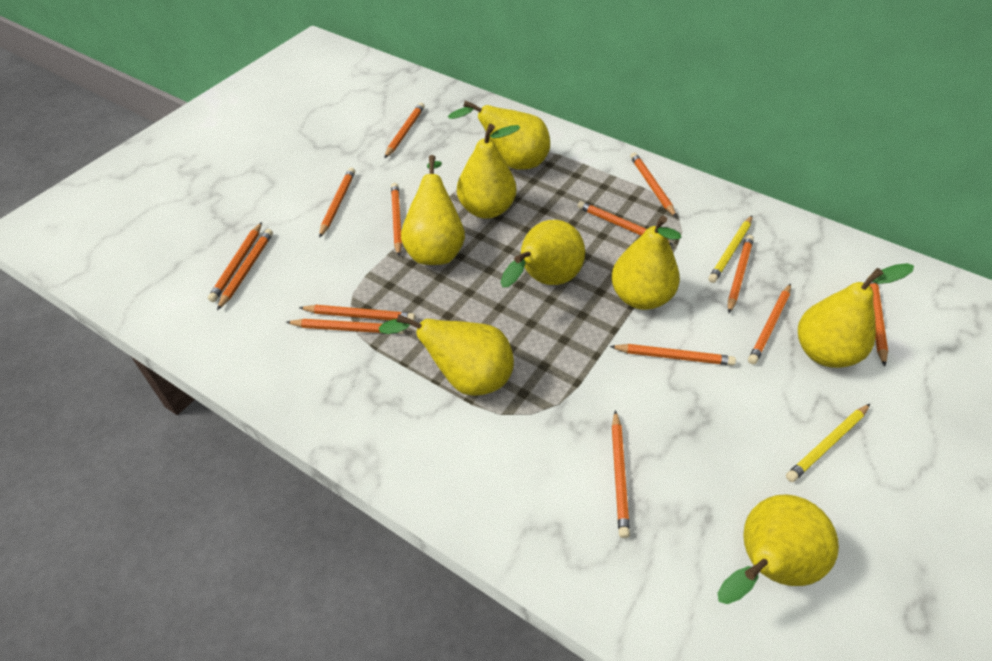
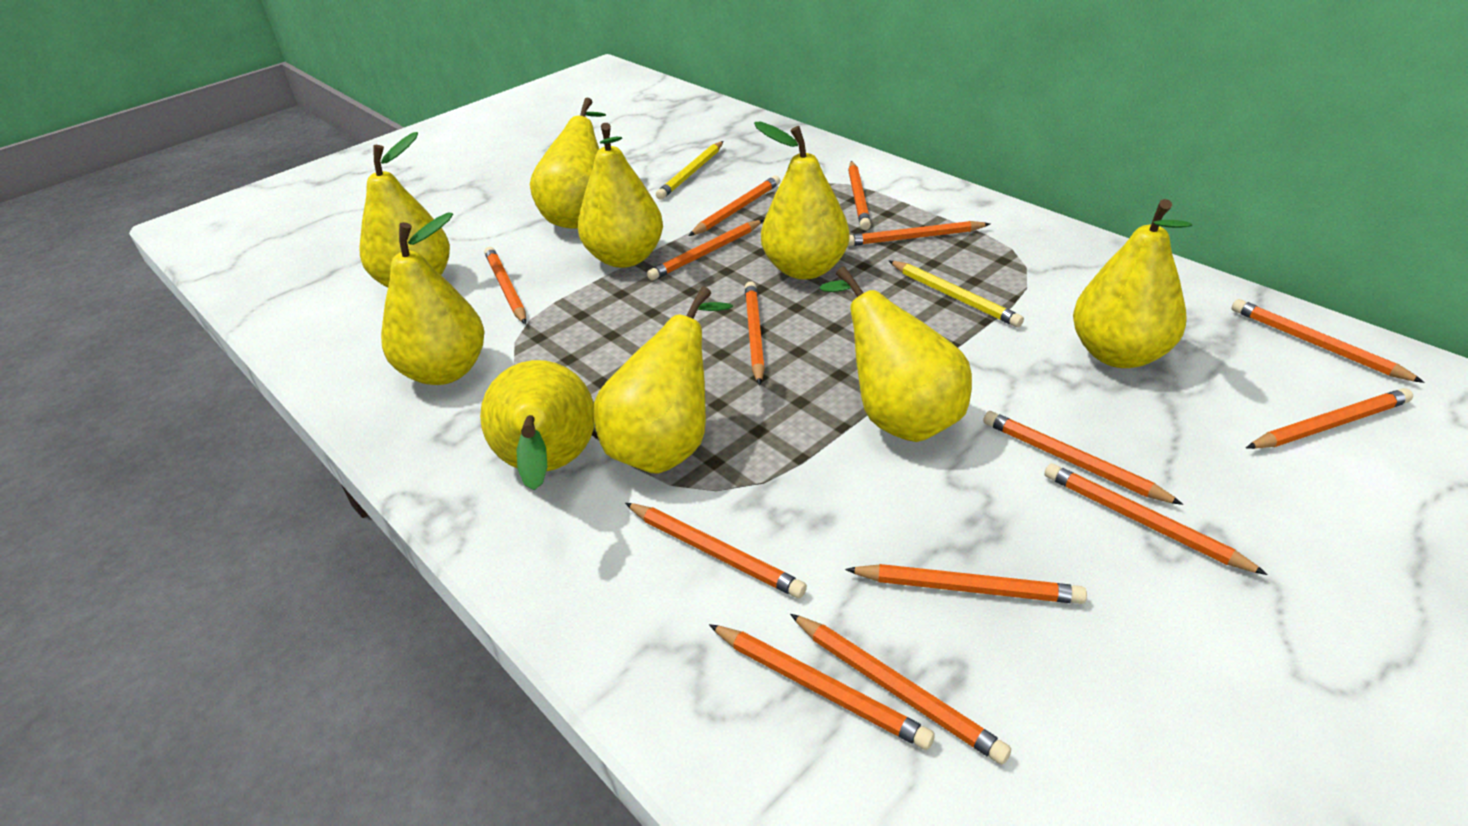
yellow pear: [379,314,514,396] [401,155,465,265] [448,100,550,170] [457,124,520,219] [501,220,585,288] [611,215,681,310] [718,494,839,604] [798,263,914,368] = 8 -> [359,132,450,287] [381,212,485,385] [480,360,595,490] [530,97,606,229] [578,123,663,268] [593,287,733,474] [754,121,849,279] [819,266,972,442] [1073,199,1192,368] = 9

